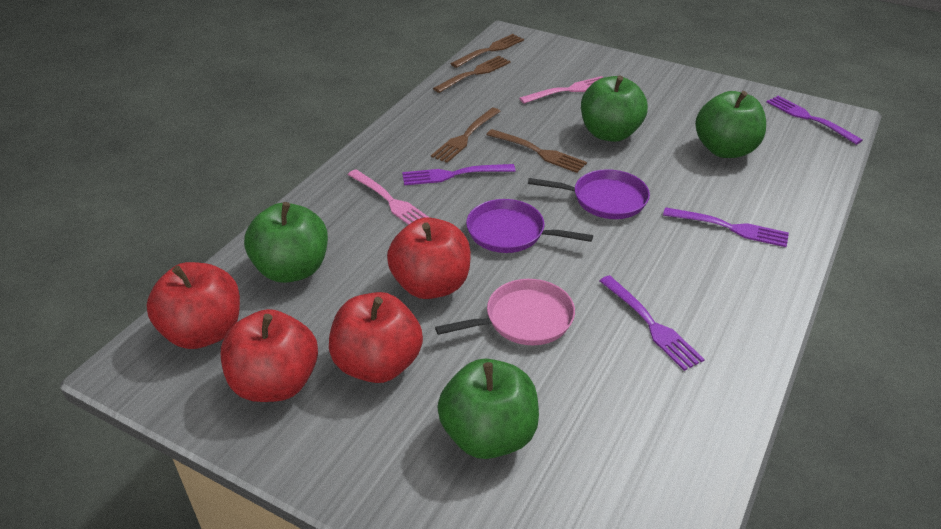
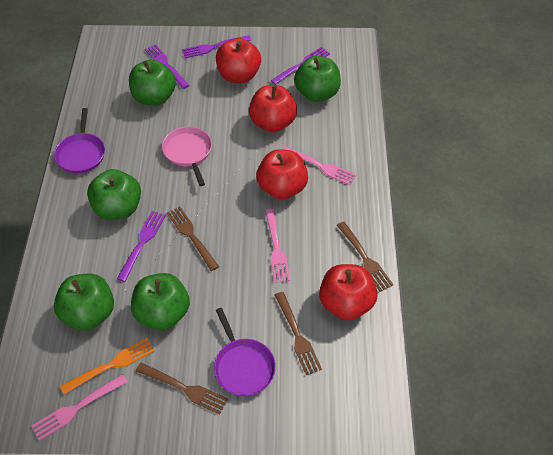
green apple: [244,202,328,283] [437,359,539,459] [581,76,648,142] [695,91,766,158] = 4 -> [54,274,114,331] [87,169,141,220] [129,60,176,106] [131,273,190,330] [294,56,341,102] = 5
orange fork: none = 0 -> [60,338,155,395] = 1
pink fork: [348,169,430,225] [519,76,603,104] = 2 -> [32,374,128,441] [265,209,291,283] [282,146,357,185] = 3

